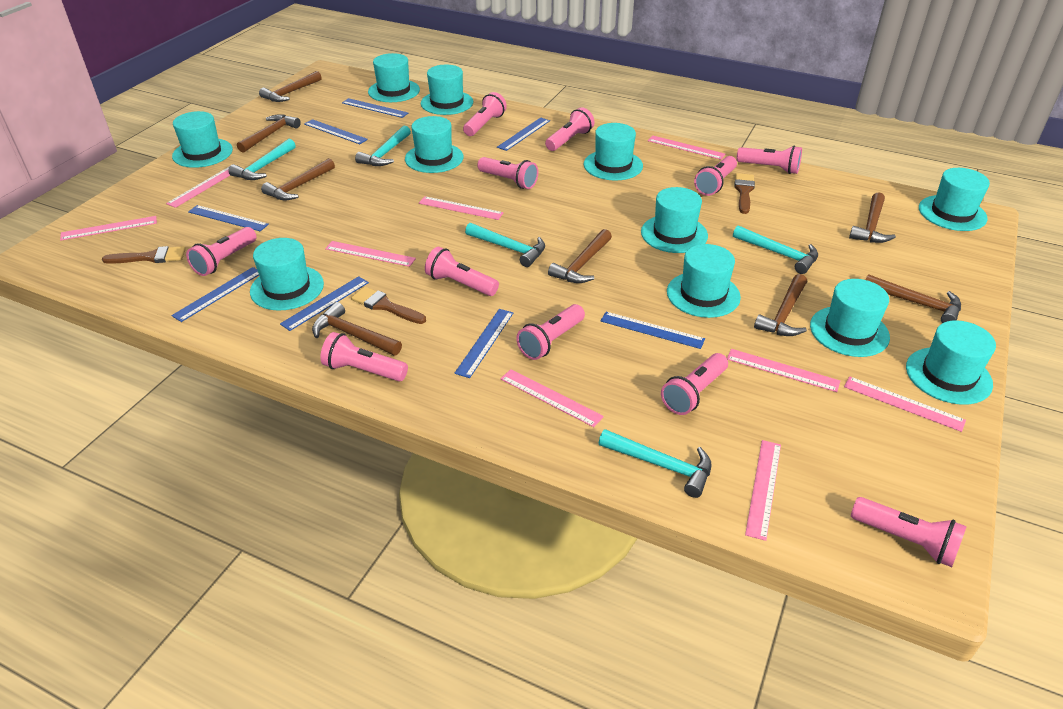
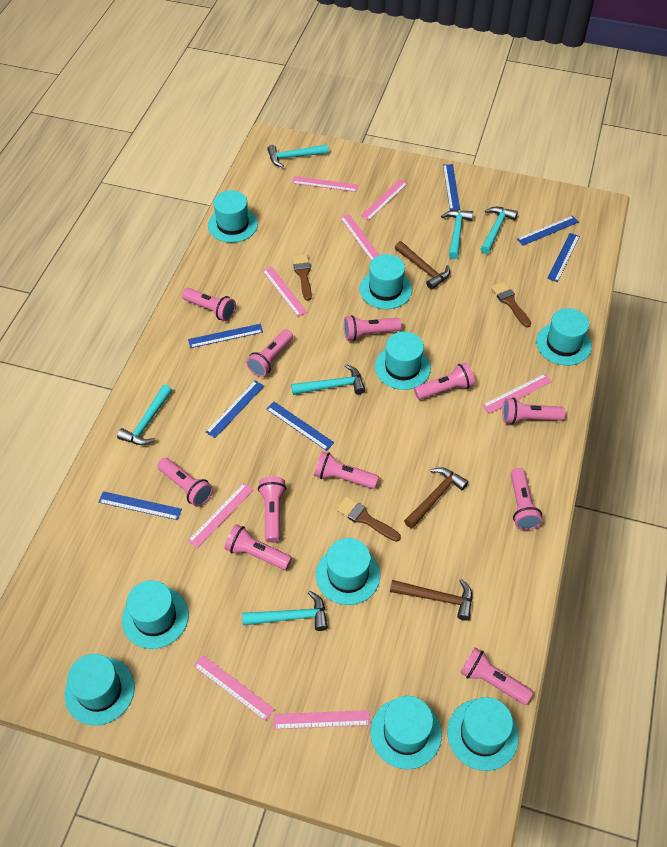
blue ruler: [171,267,259,322] [188,205,269,231] [280,276,369,331] [304,119,368,144] [342,98,408,118] [454,309,513,378] [497,118,550,151] [601,312,705,349] = 8 -> [98,491,182,520] [188,324,263,348] [206,381,264,438] [266,402,334,451] [443,164,460,210] [517,216,579,246] [547,233,580,282] = 7
brown hammer: [237,114,301,153] [259,71,322,102] [261,158,335,200] [312,302,402,356] [548,229,612,283] [754,274,807,336] [849,192,896,243] [865,274,961,323] = 8 -> [390,579,472,621] [395,241,450,290] [404,467,469,529] = 3
pink ruler: [60,216,157,241] [166,166,230,208] [325,241,416,267] [419,196,504,220] [501,369,604,427] [648,135,725,160] [727,349,840,392] [745,440,781,541] [844,376,966,432] = 9 -> [188,483,254,548] [193,655,275,721] [262,266,307,317] [274,710,370,729] [292,176,358,192] [340,214,379,261] [361,179,408,220] [482,373,552,414] = 8
turquoise hammer: [228,139,296,180] [355,126,411,166] [465,223,545,267] [599,429,712,498] [733,225,818,274] = 5 -> [117,385,172,445] [242,591,328,631] [267,144,329,167] [291,364,365,395] [441,210,473,259] [481,207,518,254] = 6
turquoise hat: [172,111,233,168] [250,238,324,311] [368,53,420,102] [405,116,464,173] [421,65,473,115] [584,123,643,181] [641,187,708,253] [667,244,741,318] [810,279,890,357] [906,320,996,405] [919,168,990,231] = 11 -> [65,654,135,726] [122,580,189,649] [208,190,258,243] [316,538,380,605] [360,254,412,309] [370,696,442,769] [375,332,431,390] [447,697,519,771] [536,308,592,366] = 9

